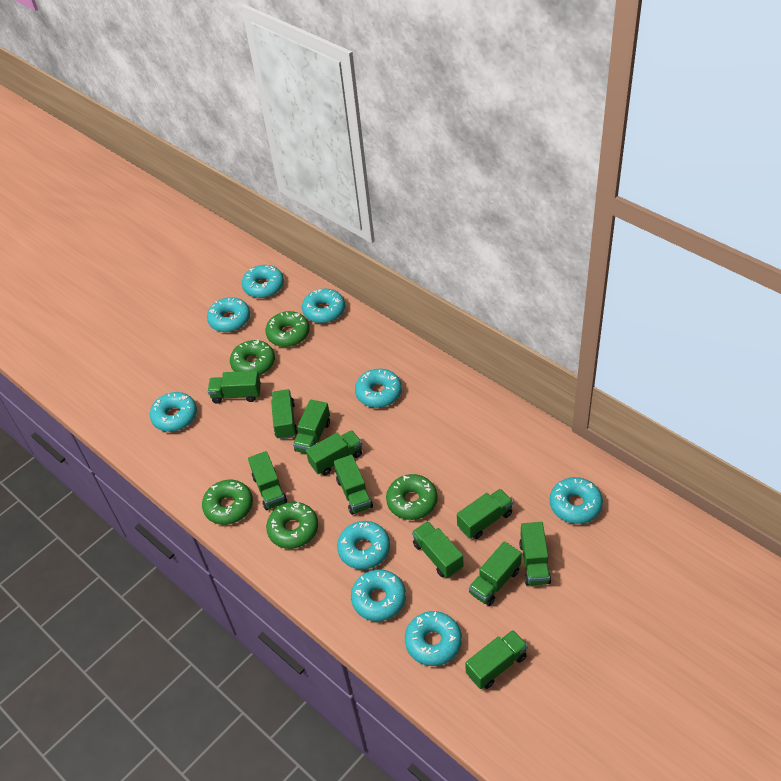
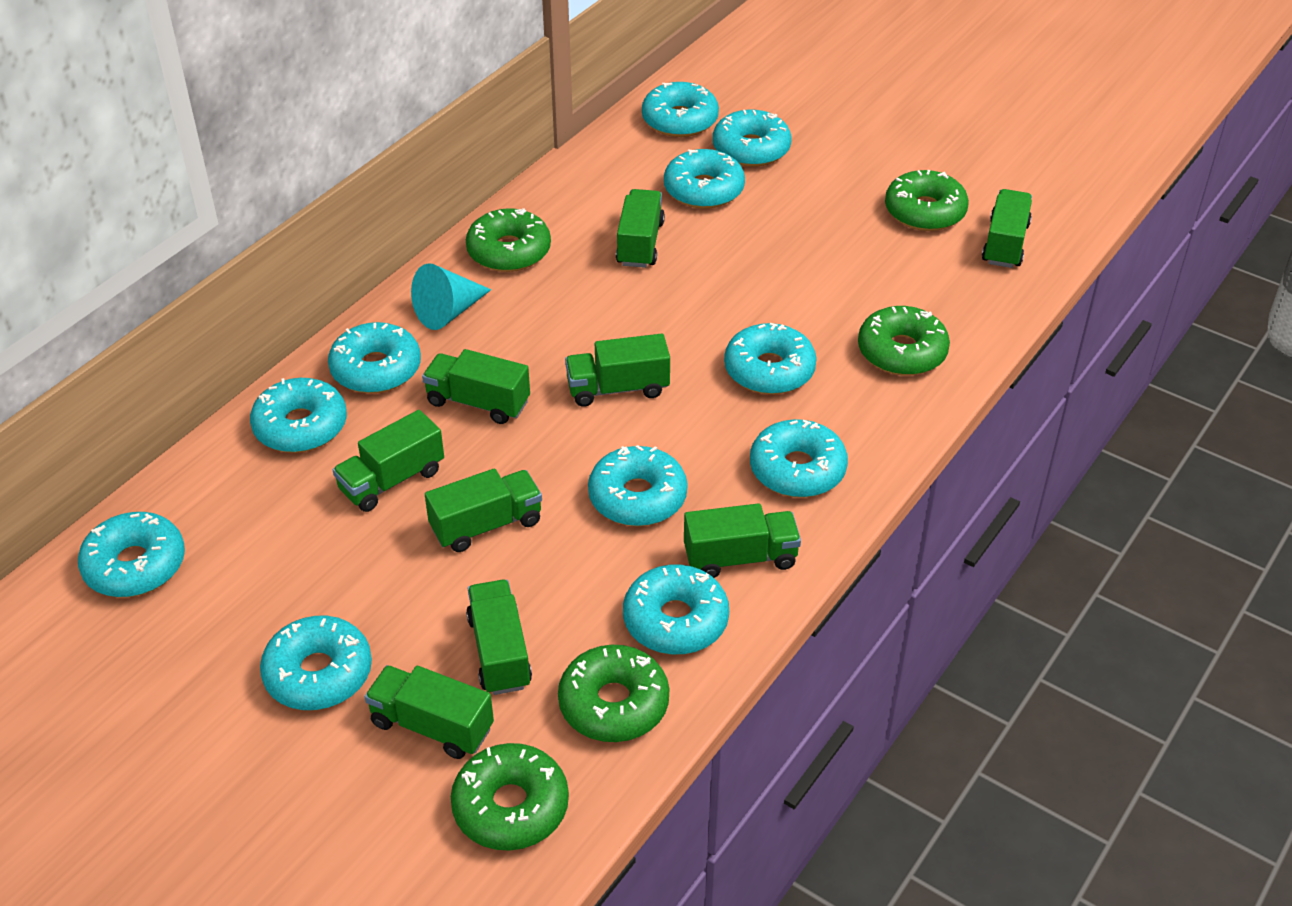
green truck: [208,371,261,404] [248,451,287,510] [271,389,298,440] [293,399,330,454] [306,430,362,476] [334,455,373,515] [412,521,464,578] [457,489,513,539] [465,630,528,689] [469,541,522,606] [519,522,551,586] = 11 -> [333,410,444,512] [365,665,494,759] [422,349,530,424] [425,469,542,552] [466,580,532,695] [565,334,670,407] [616,189,665,268] [684,503,801,578] [982,189,1032,268] = 9
turquoise cone: none = 0 -> [411,263,491,330] = 1
turquoise donut: [150,392,197,432] [207,297,250,332] [242,265,284,298] [302,289,345,323] [337,521,390,569] [351,569,406,621] [355,369,402,408] [405,611,462,666] [550,477,603,524] = 9 -> [78,512,185,597] [250,378,347,453] [260,616,372,710] [328,322,421,393] [588,445,688,526] [623,565,729,655] [642,82,719,137] [664,149,745,209] [713,110,792,167] [724,323,817,395] [750,419,848,498] = 11

